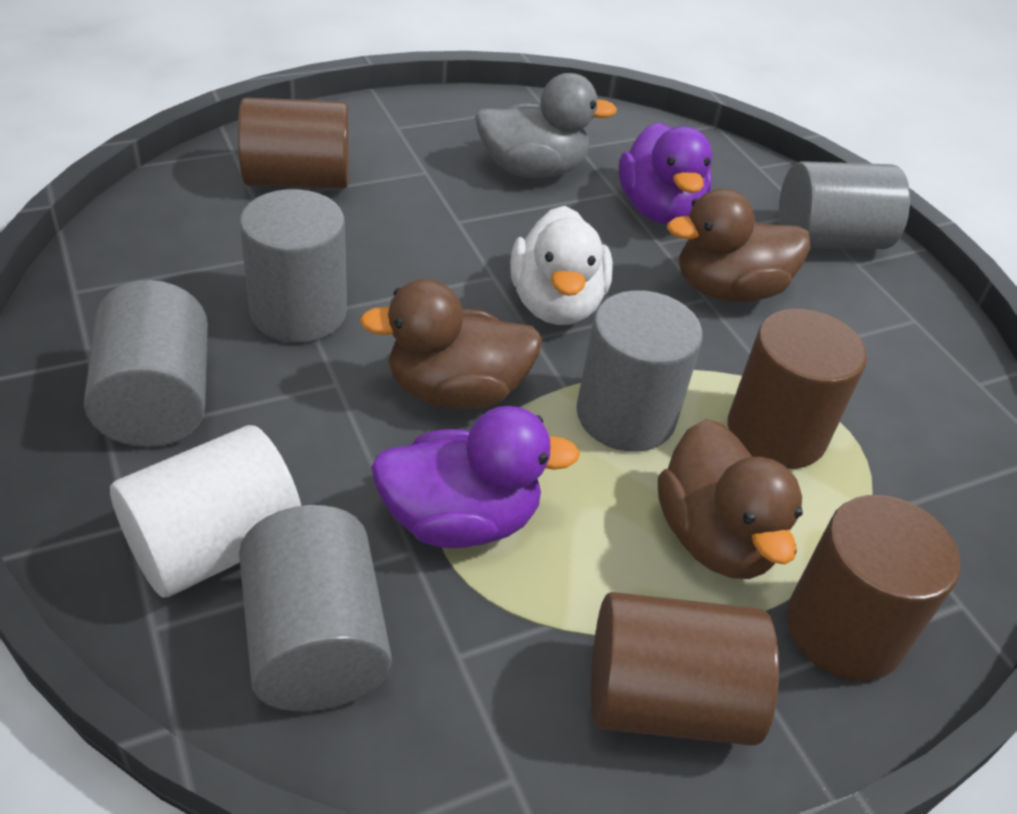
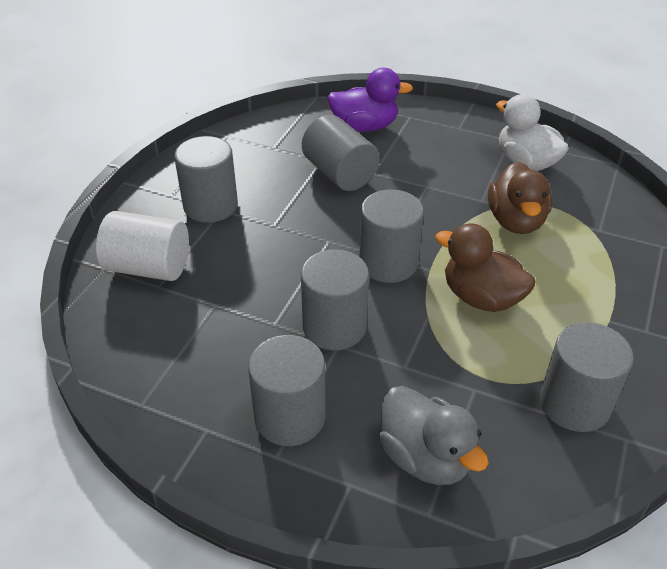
brown cylinder: [238,97,349,189] [591,592,779,746] [728,309,867,469] [787,495,961,681] = 4 -> none = 0
brown duck: [359,279,542,409] [658,419,803,579] [667,188,811,302] = 3 -> [435,223,536,312] [488,162,552,234] = 2
grey cylinder: [84,280,208,447] [239,505,392,712] [240,189,347,343] [576,290,703,452] [779,161,910,249] = 5 -> [174,136,238,223] [248,335,326,446] [300,249,369,350] [302,115,380,191] [359,189,424,283] [540,322,634,432] = 6
purple duck: [371,406,580,548] [619,122,713,225] = 2 -> [327,68,413,132] = 1

